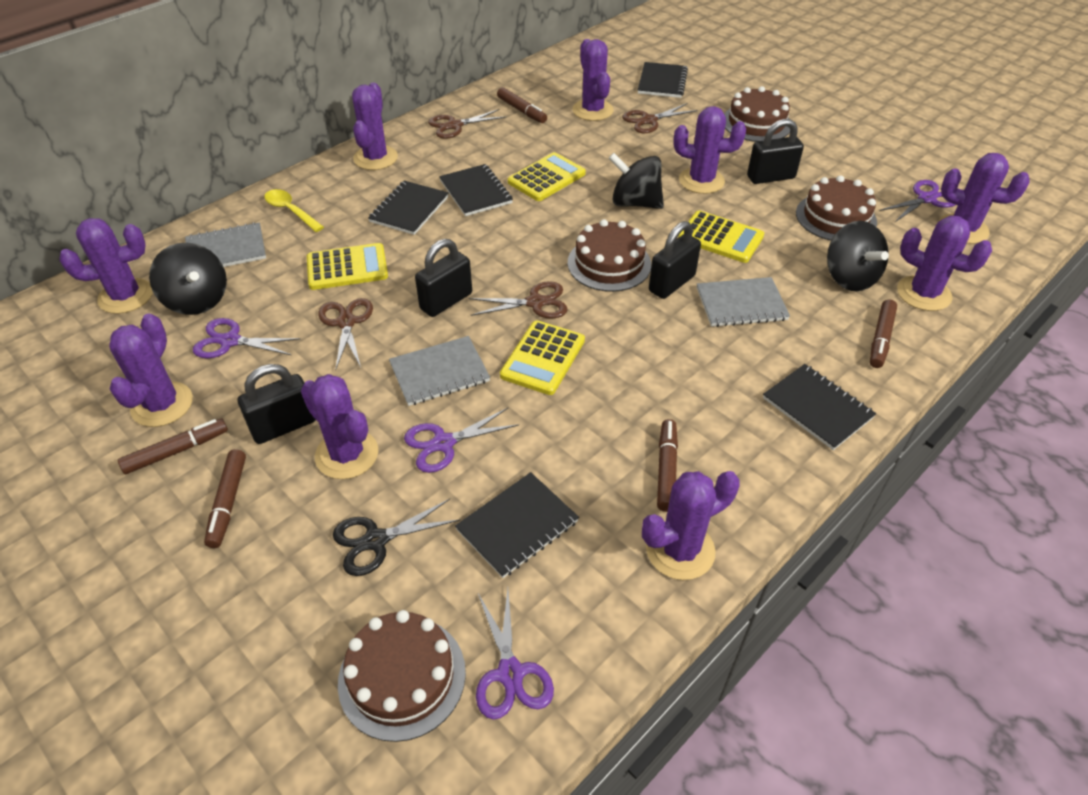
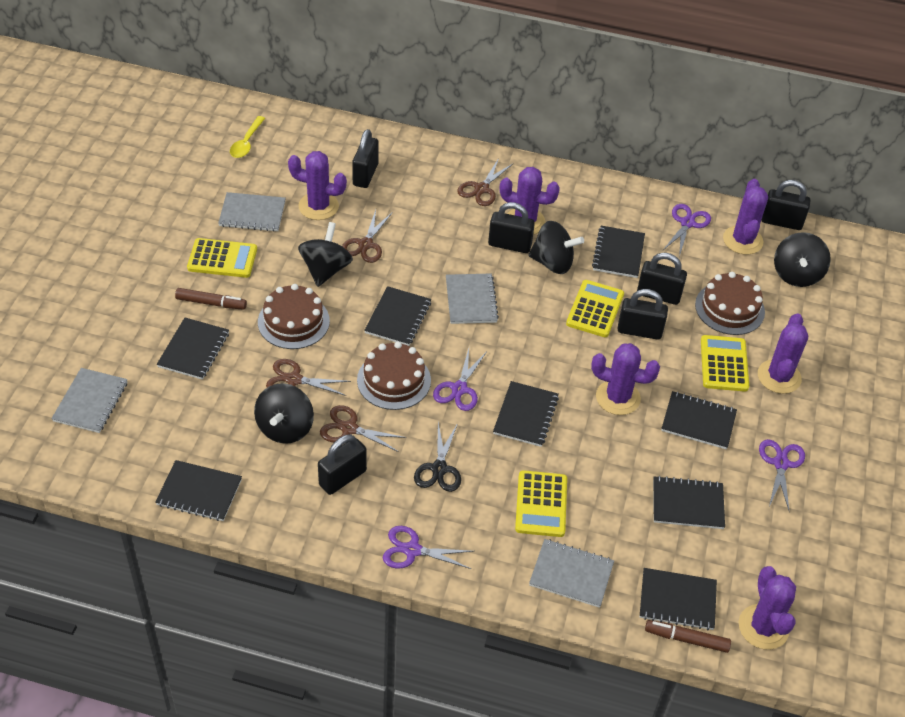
black notebook: [368,180,449,235] [439,164,513,216] [455,472,579,578] [638,62,688,98] [763,364,876,450] = 5 -> [155,460,242,521] [157,318,229,380] [364,286,431,346] [493,381,559,447] [592,226,645,278] [639,568,717,630] [653,476,725,529] [661,391,737,449] = 8
black padlock: [238,364,316,444] [415,239,472,317] [649,221,701,299] [747,119,804,184] = 4 -> [318,434,367,495] [352,129,379,188] [488,202,535,253] [617,289,668,340] [637,253,687,305] [762,180,810,230] = 6
black spinning top: [149,243,227,315] [608,153,664,209] [827,221,889,291] = 3 -> [254,383,314,444] [298,222,353,287] [528,221,584,274] [774,232,831,287] = 4
brown cake: [338,610,466,742] [567,219,651,292] [724,86,790,142] [796,175,877,241] = 4 -> [258,284,330,349] [357,342,431,410] [695,272,765,335] = 3
brown marker: [118,419,228,474] [204,449,246,548] [497,87,547,123] [657,419,678,512] [870,300,897,368] = 5 -> [175,288,247,310] [645,620,731,653] = 2
grey notebook: [185,222,266,267] [389,336,490,406] [697,277,790,327] = 3 -> [51,368,128,433] [218,192,286,232] [446,274,499,324] [529,539,614,608] = 4
purple cactus: [59,218,153,314] [109,313,193,427] [301,374,378,479] [352,82,398,170] [572,39,614,121] [642,471,740,580] [674,106,746,194] [897,215,992,311] [938,153,1030,244] = 9 -> [288,151,347,220] [500,167,560,235] [591,343,660,415] [723,179,768,255] [739,566,796,650] [758,313,808,394] = 6

